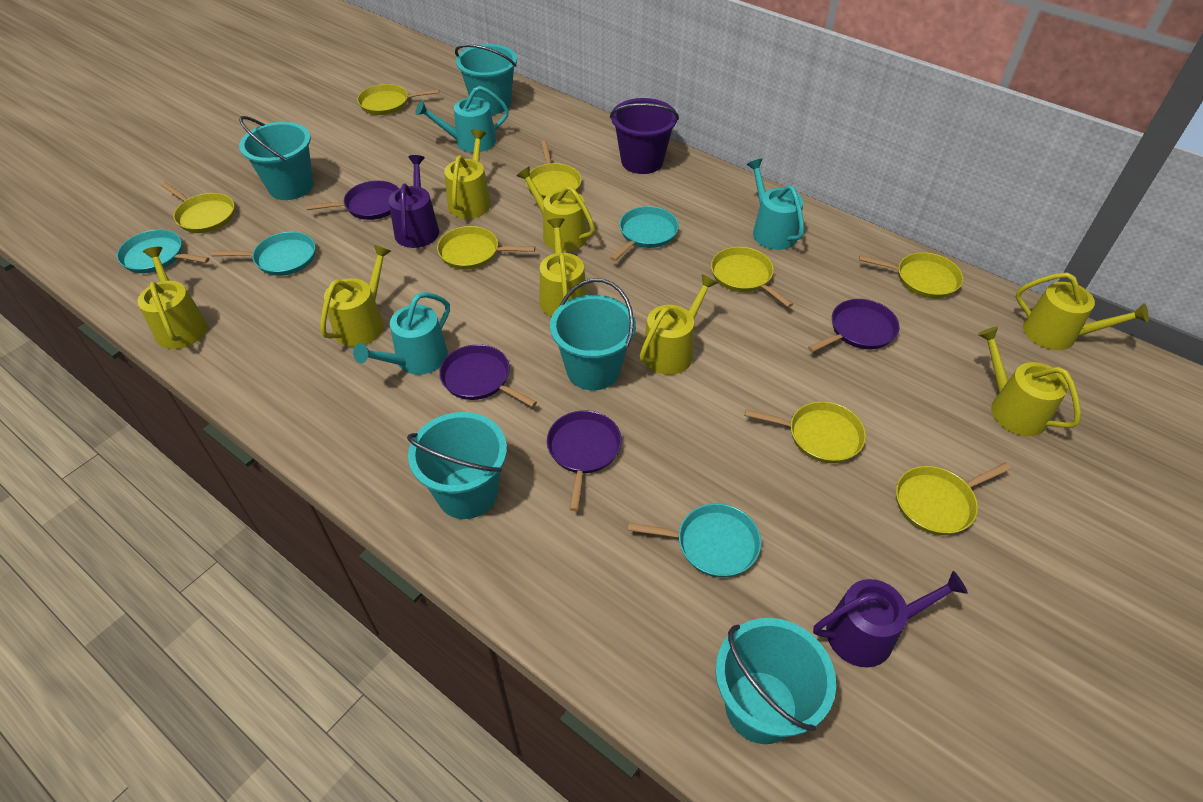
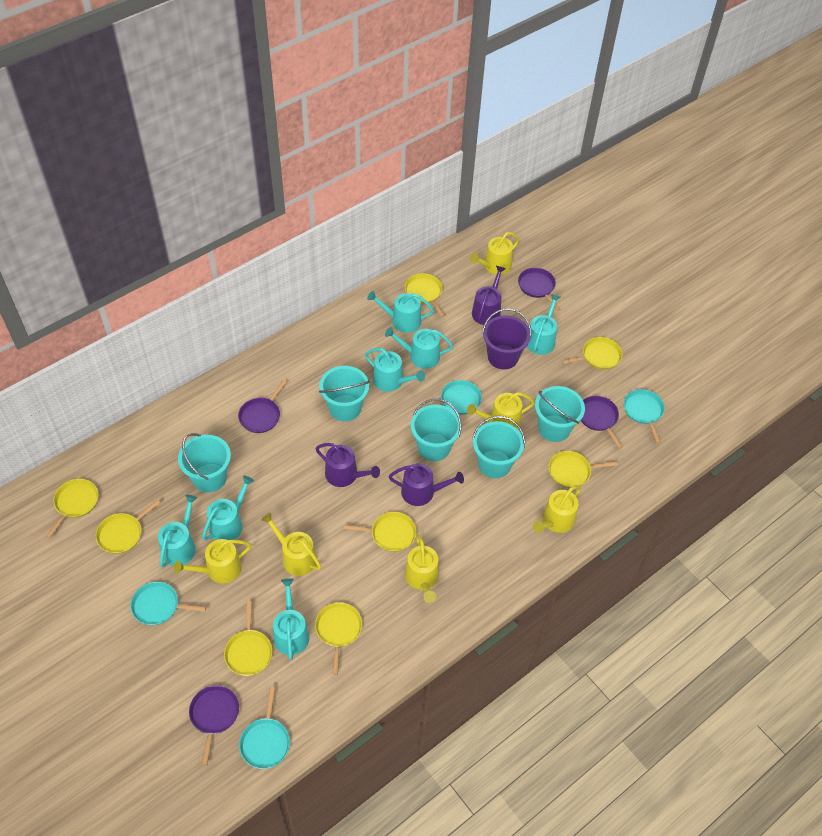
purple watering can: [389,155,439,248] [813,571,968,667] = 2 -> [315,443,380,487] [389,463,464,506] [472,266,506,325] = 3
turquoise watering can: [353,292,450,375] [416,86,509,153] [747,159,804,250] = 3 -> [158,495,197,568] [202,475,254,540] [273,578,309,660] [365,348,425,392] [367,291,434,333] [385,327,453,369] [527,294,560,355] = 7
yellow watering can: [137,247,207,349] [320,245,391,347] [444,129,491,219] [517,166,595,252] [540,218,587,317] [640,274,717,375] [978,327,1081,436] [1016,272,1149,350] = 8 -> [174,539,251,583] [261,513,321,576] [405,535,439,603] [467,392,535,429] [470,232,519,275] [533,485,581,533] = 6

